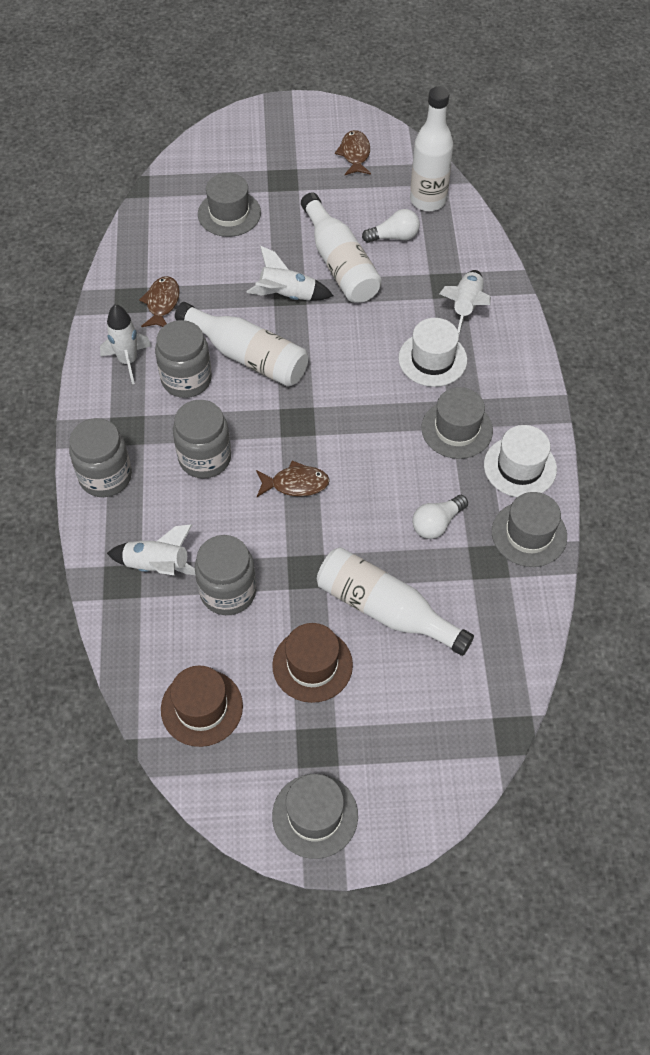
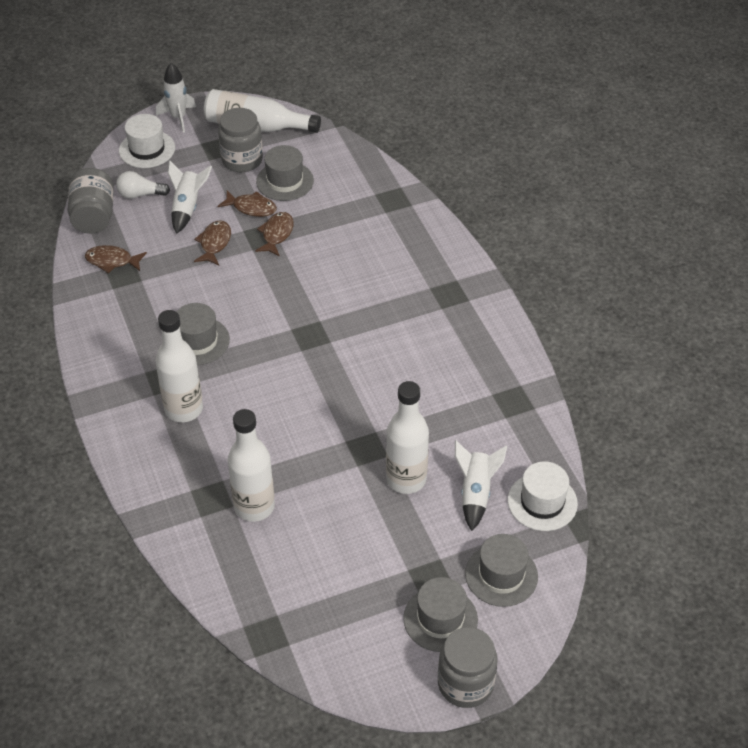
brown fish: [139,276,180,327] [256,460,330,497] [335,130,371,175] = 3 -> [85,245,147,273] [194,220,231,265] [217,190,277,217] [255,212,294,257] = 4
brown hat: [161,665,243,747] [272,623,353,703] = 2 -> none = 0
grey jar: [69,418,132,497] [155,320,212,398] [173,400,231,479] [195,535,256,615] = 4 -> [68,168,114,234] [218,108,263,172] [438,627,498,708] = 3
white light bulb: [362,209,420,243] [412,495,468,539] = 2 -> [116,171,170,199] = 1
white rocket: [100,304,151,384] [107,524,196,575] [246,246,333,301] [439,270,491,334] = 4 -> [156,63,196,133] [168,161,212,234] [455,440,507,531] = 3

